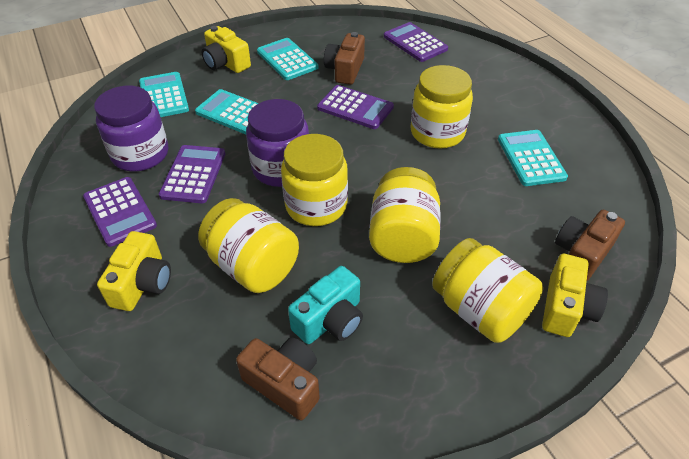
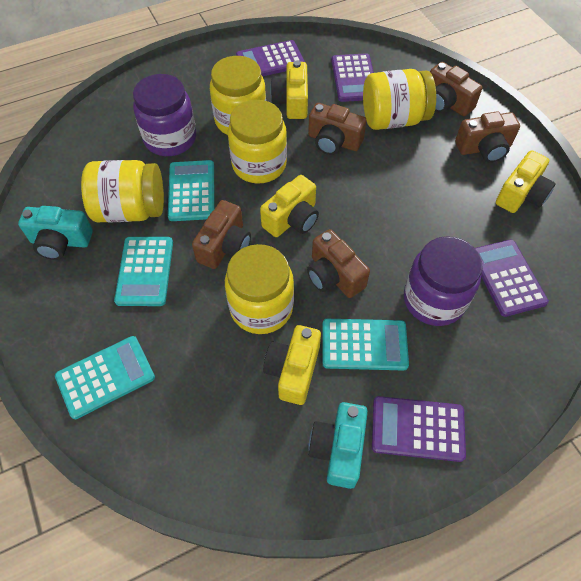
brown camera: [236,338,320,420] [324,32,365,85] [555,210,625,281] = 3 -> [192,200,251,269] [307,229,370,298] [308,103,367,155] [430,62,482,116] [455,111,520,163] = 5
turquoise camera: [288,266,363,344] = 1 -> [18,206,93,260] [309,402,368,489] = 2
yellow camera: [97,231,171,311] [202,26,251,73] [542,254,608,337] = 3 -> [260,175,319,237] [263,325,321,405] [270,60,308,119] [496,150,556,213] = 4

